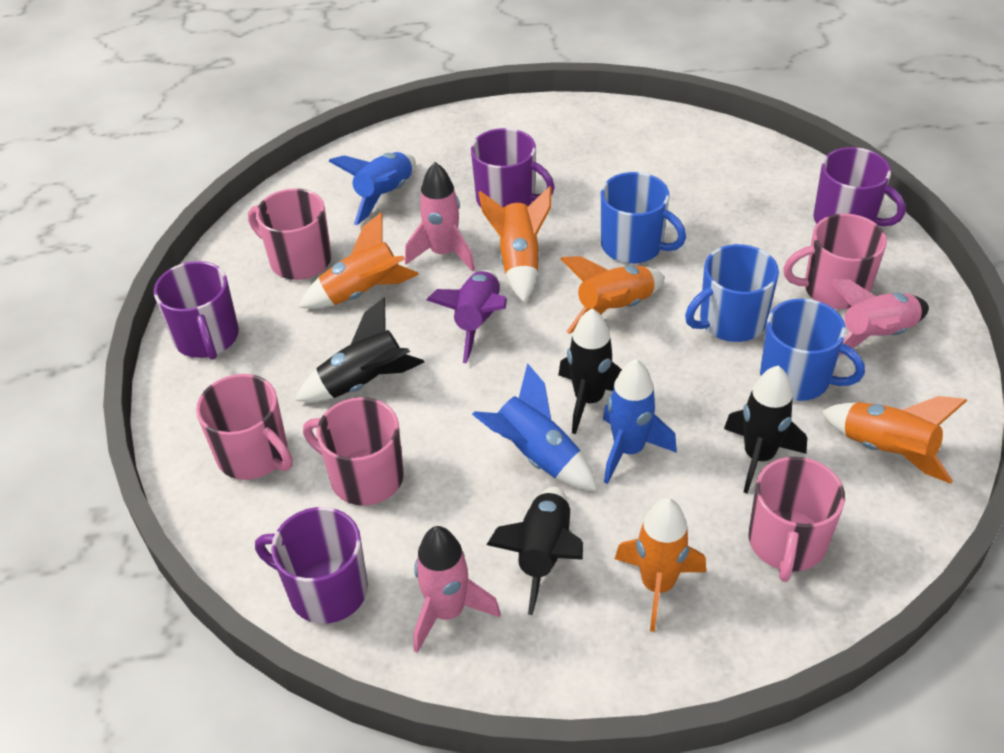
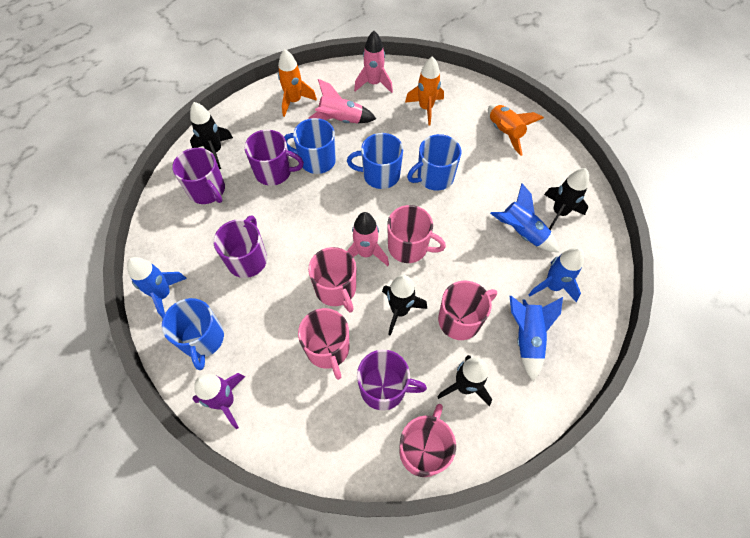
blue mug: [601,172,686,264] [685,244,779,342] [760,299,865,401] = 3 -> [162,298,224,370] [284,118,336,174] [347,133,403,189] [407,134,461,191] = 4
blue rocket: [329,152,416,225] [472,363,597,491] [603,359,677,484] = 3 -> [127,257,187,318] [490,183,559,252] [510,296,563,381] [528,248,584,302] = 4
orange rocket: [299,212,419,309] [478,186,552,303] [560,256,665,334] [615,498,706,632] [821,396,967,484] = 5 -> [278,49,317,117] [405,56,444,126] [488,104,544,156] = 3

